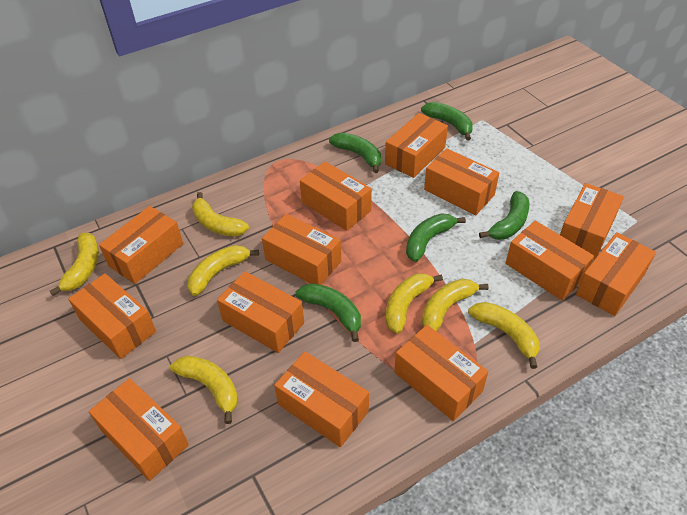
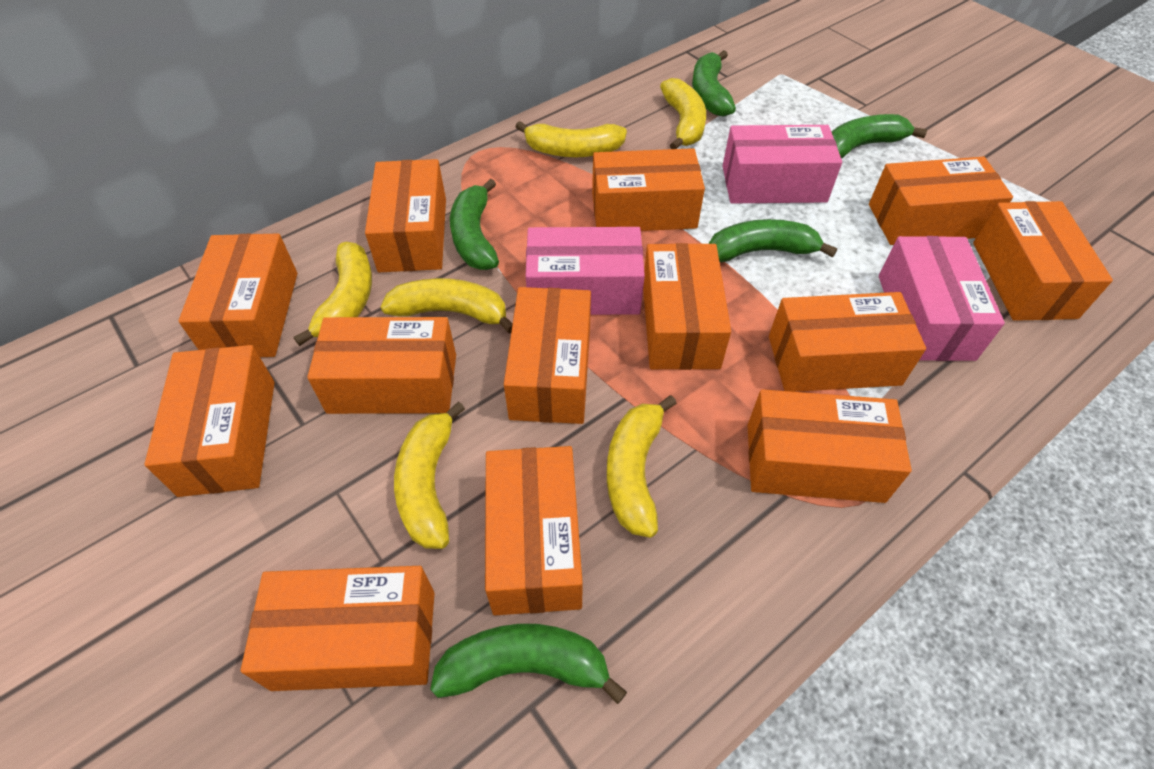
pink box: none = 0 -> [526,227,645,315] [723,125,842,203] [879,236,1005,361] = 3
yellow banana: [50,233,99,296] [170,355,238,424] [187,245,259,296] [192,192,249,237] [386,273,443,334] [422,279,489,331] [468,302,540,369] = 7 -> [294,242,372,346] [380,278,513,333] [394,401,465,549] [515,121,627,158] [607,395,677,538] [660,78,706,149] = 6

